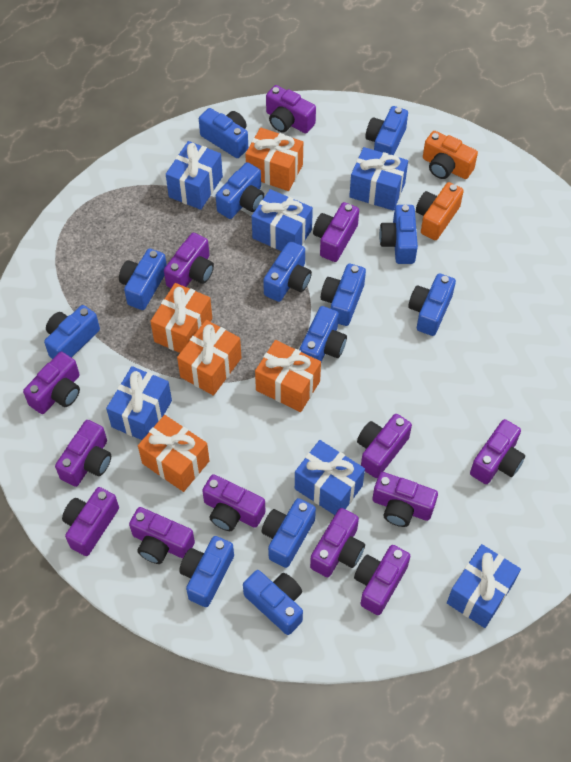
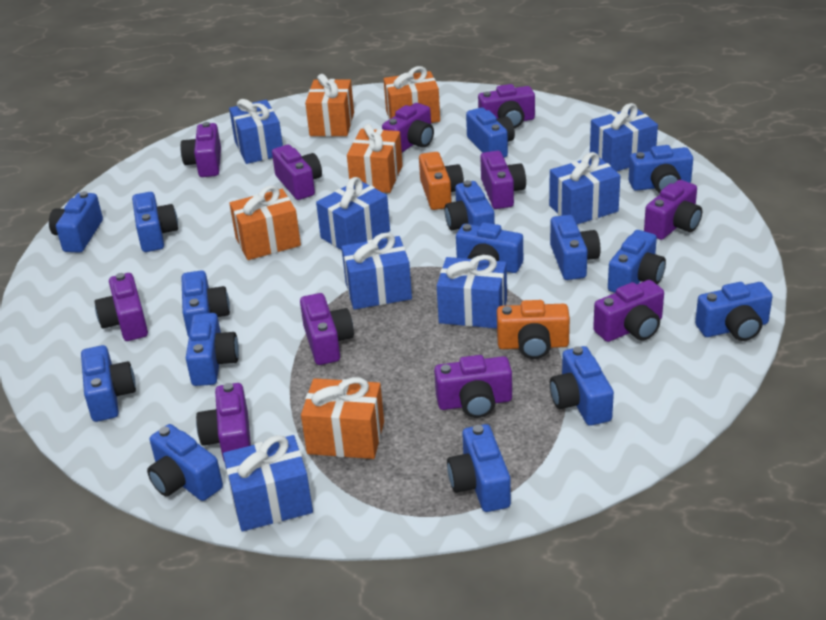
blue camera: [44,305,100,359] [119,249,167,310] [179,536,234,607] [199,108,248,158] [216,162,264,219] [243,570,303,635] [262,498,316,568] [263,241,312,302] [300,306,347,362] [321,264,366,326] [366,106,408,155] [379,205,418,264] [408,273,456,336] = 13 -> [49,191,103,253] [81,345,136,422] [132,192,178,252] [147,424,223,501] [181,270,230,337] [186,313,239,386] [445,180,495,230] [447,424,511,512] [456,222,523,273] [466,107,515,158] [550,215,601,280] [550,346,614,426] [608,230,666,293] [629,145,693,193] [695,282,773,341] = 15
blue gift: [106,366,172,440] [166,141,223,210] [252,189,313,251] [295,440,365,515] [349,147,408,211] [447,544,521,628] = 6 -> [223,435,313,532] [229,99,283,164] [316,177,390,250] [341,233,412,310] [437,255,507,329] [549,152,620,224] [590,103,658,172] = 7
purple camera: [23,352,80,414] [55,420,111,487] [62,487,119,556] [129,507,195,564] [164,233,214,288] [202,474,265,531] [266,85,316,133] [310,508,365,577] [313,202,359,262] [354,545,410,615] [357,414,412,478] [372,472,438,527] [470,419,525,484] = 13 -> [95,273,148,341] [181,122,221,177] [196,383,251,461] [272,145,322,200] [300,293,354,365] [382,103,434,152] [434,355,512,418] [478,84,535,128] [480,151,526,209] [593,280,664,342] [644,180,702,240] = 11

